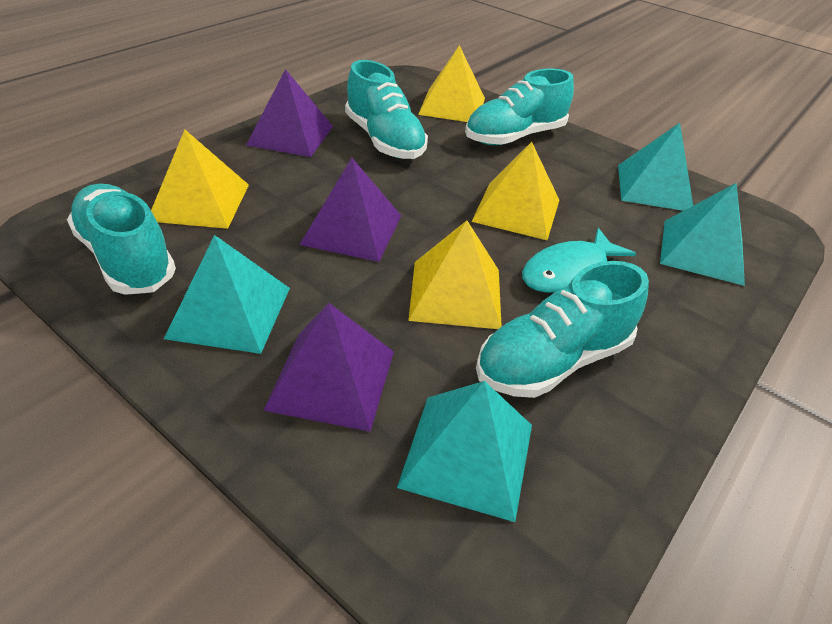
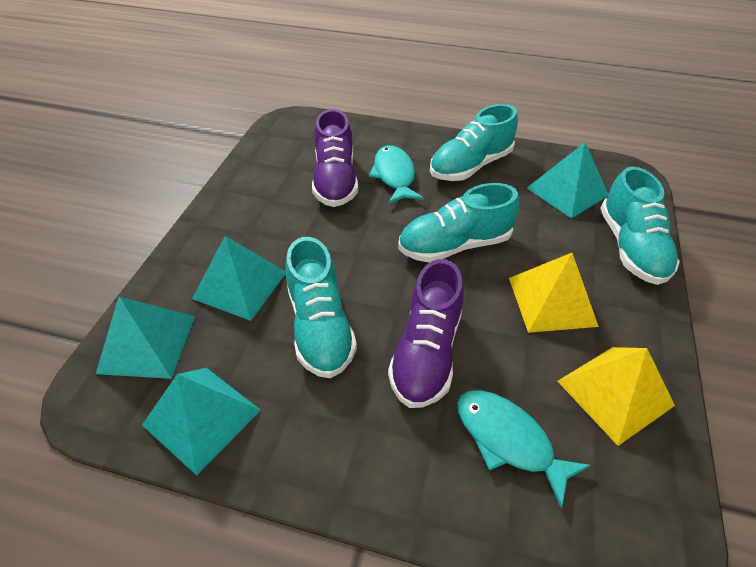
purple pyramid: [246,69,333,157] [263,303,394,432] [300,158,401,262] = 3 -> none = 0
purple shoe: none = 0 -> [312,109,358,207] [388,259,464,408] = 2
turquoise fish: [522,228,636,293] = 1 -> [368,145,424,204] [457,390,591,508] = 2
yellow pyramid: [151,130,249,229] [408,220,502,329] [418,45,485,122] [471,142,559,240] = 4 -> [509,253,599,333] [557,347,675,446] = 2

